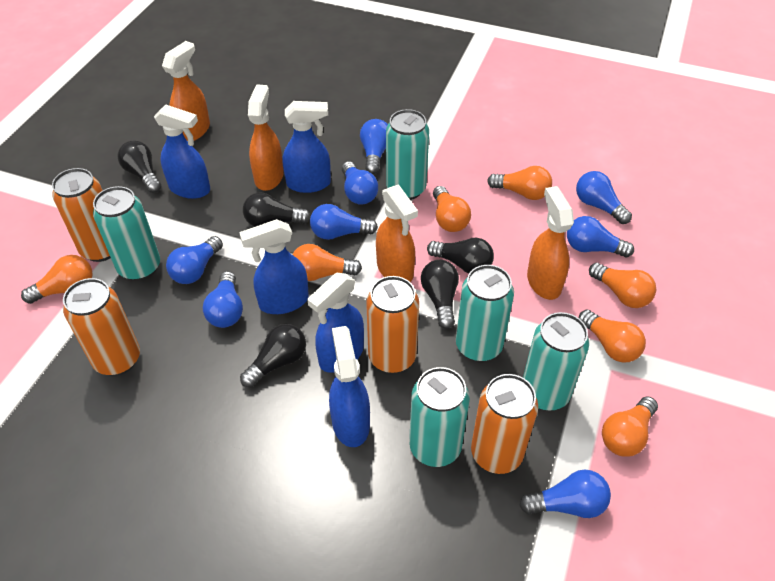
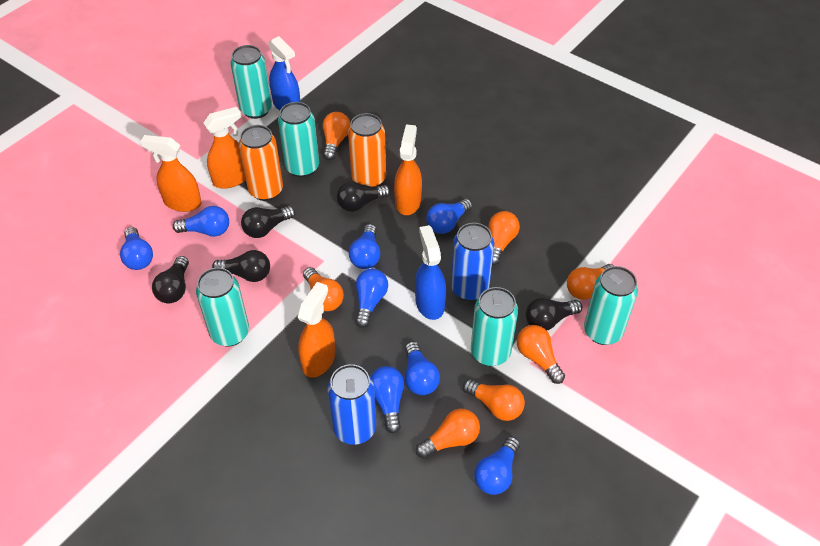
blue can: none = 0 -> [328,364,376,445] [451,223,494,301] = 2
blue spray bottle: [154,105,210,199] [239,219,309,314] [283,101,331,193] [307,273,364,373] [329,326,370,447] = 5 -> [268,36,300,111] [415,225,446,320] = 2
orange can: [52,168,111,262] [63,278,140,376] [366,276,419,373] [471,374,538,474] = 4 -> [239,125,283,201] [348,113,386,187] = 2

